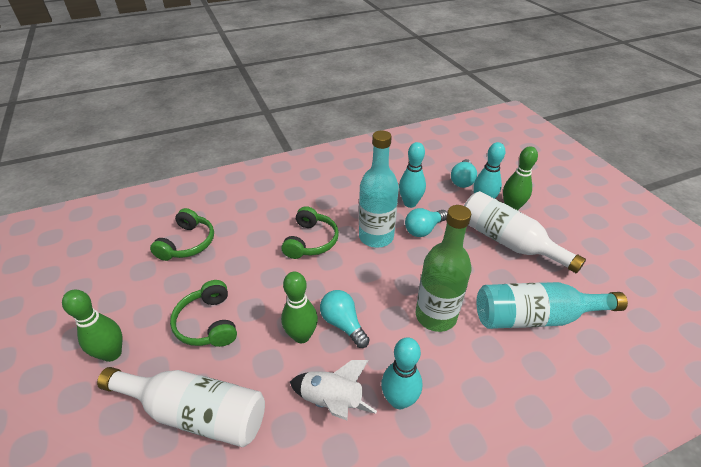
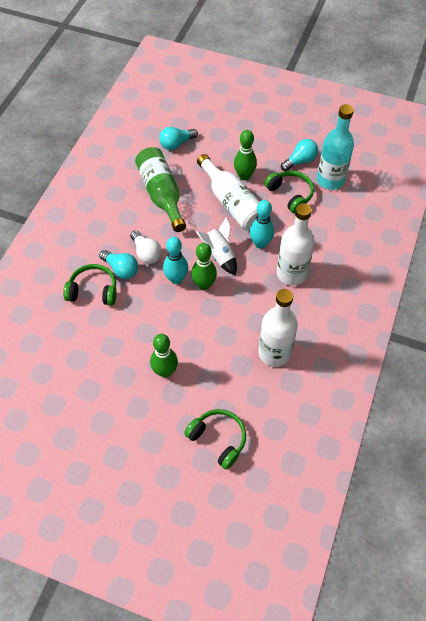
turquoise bottle: [359,130,399,247] [477,282,628,329] = 2 -> [317,104,354,190] = 1
turquoise bowling pin: [381,337,422,409] [399,142,426,208] [473,142,506,199] = 3 -> [163,237,188,284] [249,200,274,249] = 2
white bottle: [97,367,265,447] [464,191,586,274] = 2 -> [197,154,259,231] [258,289,298,367] [277,203,315,286] = 3
white light bulb: none = 0 -> [130,230,162,264] = 1

